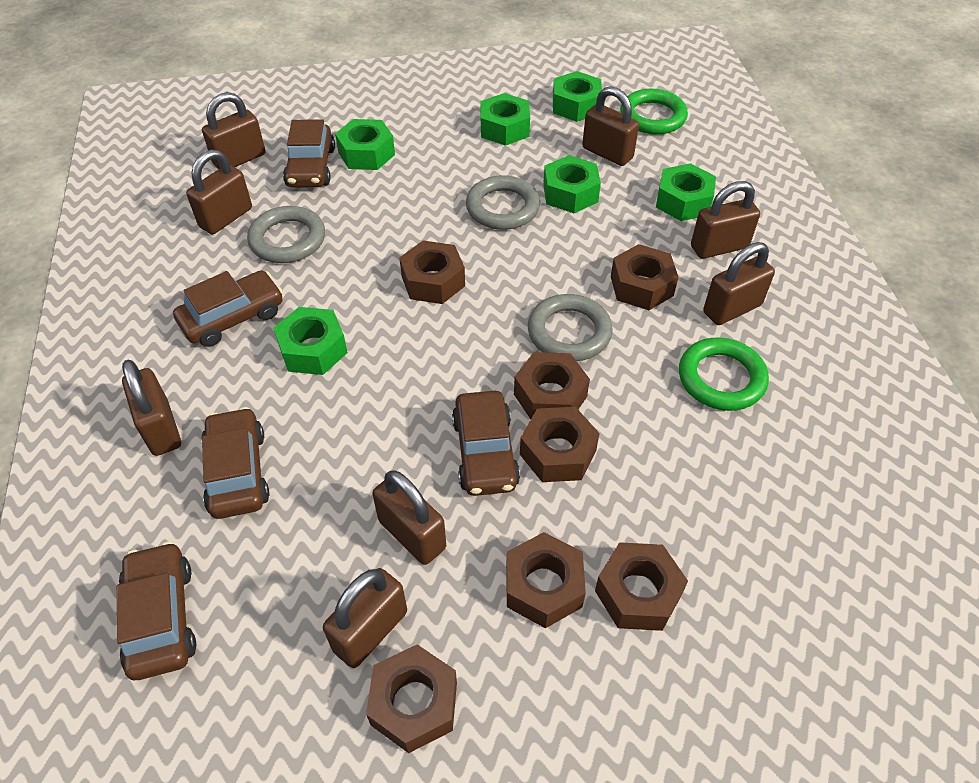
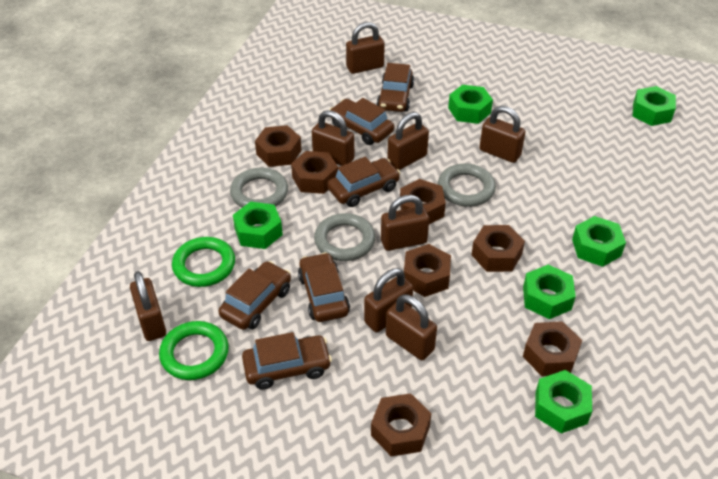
brown car: [117,542,196,680] [173,270,283,347] [201,407,269,519] [283,119,335,188] [452,391,520,496] = 5 -> [218,261,291,330] [242,332,332,390] [298,252,350,322] [328,157,400,207] [329,98,394,145] [377,63,414,112] = 6

